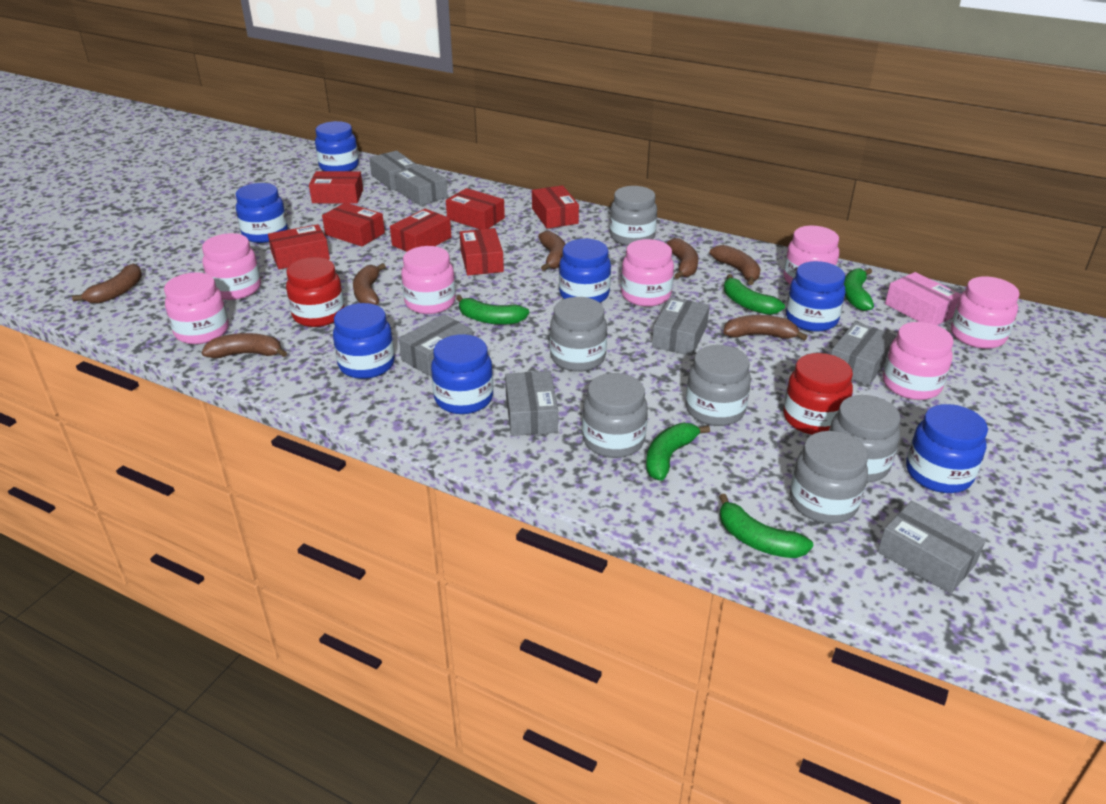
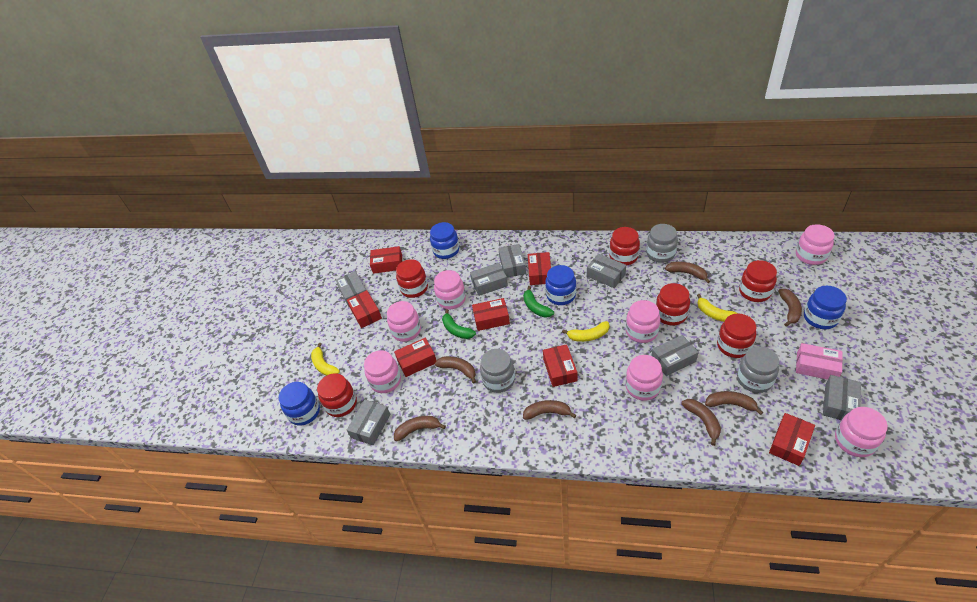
blue jar: [236,183,288,243] [315,121,359,171] [333,303,395,379] [431,334,493,414] [559,239,611,303] [786,261,845,332] [906,404,988,493] = 7 -> [279,382,320,426] [430,222,459,259] [545,265,576,305] [804,286,847,329] = 4
green banana: [456,295,529,325] [646,423,710,481] [719,494,813,558] [724,274,785,315] [844,268,874,311] = 5 -> [442,309,476,339] [523,286,554,318] = 2
grey jar: [550,297,607,372] [582,373,648,458] [610,186,657,246] [686,345,751,426] [790,431,868,524] [829,395,901,483] = 6 -> [480,349,515,393] [646,224,678,263] [737,346,779,393] = 3
red jar: [286,257,344,327] [783,353,853,435] = 2 -> [317,373,357,417] [396,259,428,298] [609,227,640,265] [656,283,690,326] [717,314,756,358] [739,260,777,302] = 6
yellow banana: none = 0 -> [311,343,340,376] [562,321,609,342] [697,294,738,322] = 3

